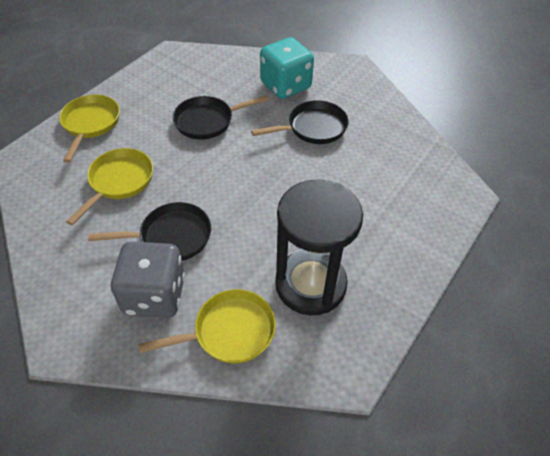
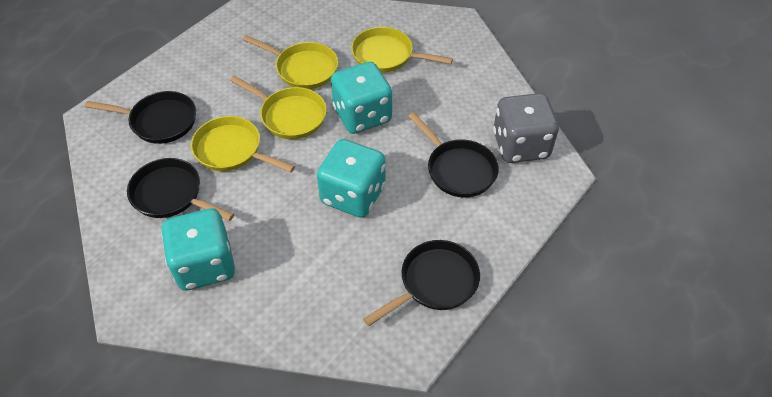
black hourglass: [275,180,363,316] = 1 -> none = 0
black pan: [88,202,211,261] [173,95,269,140] [251,100,348,144] = 3 -> [85,91,196,144] [127,158,234,221] [363,240,480,326] [408,113,499,198] = 4
turquoise dice: [260,37,314,99] = 1 -> [161,208,235,290] [317,139,385,218] [331,62,392,134] = 3
yellow pan: [59,95,120,163] [66,148,153,225] [138,289,276,364] = 3 -> [191,116,295,172] [230,76,326,139] [243,35,338,89] [351,27,453,73] = 4

